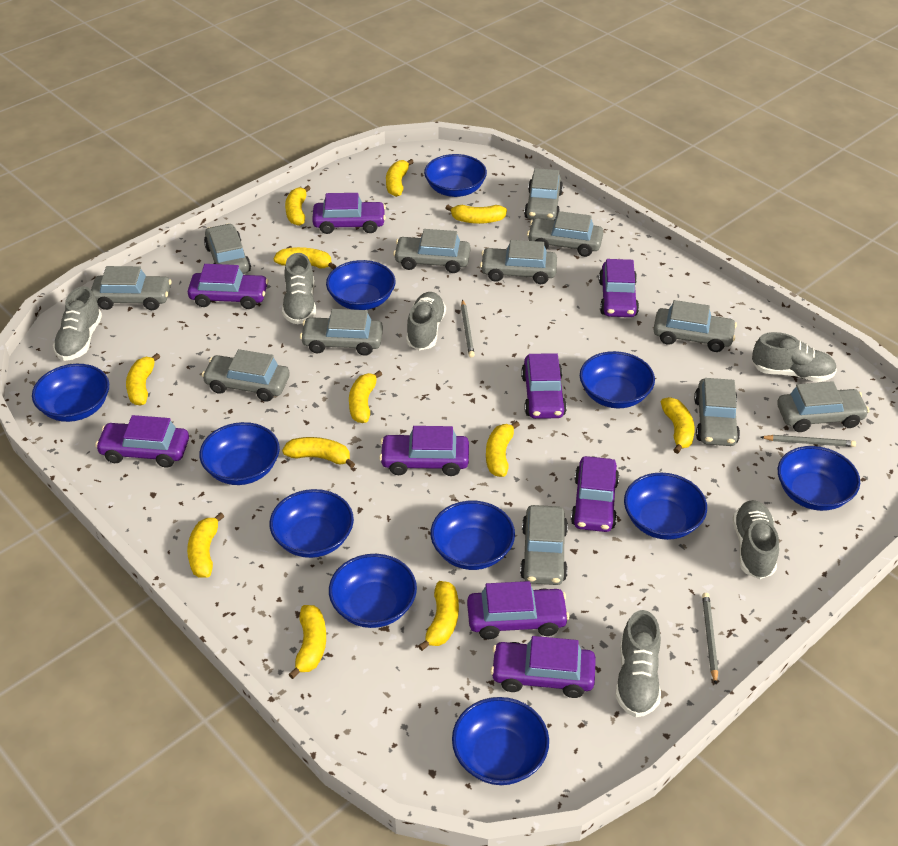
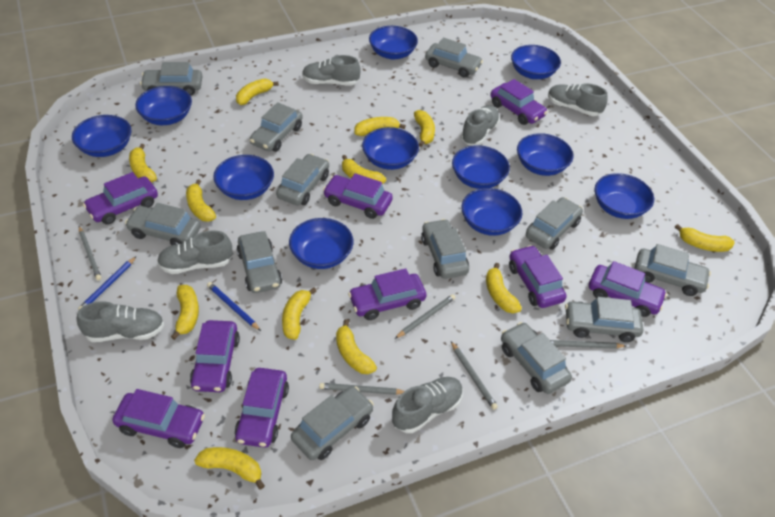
blue pencil: none = 0 -> [78,257,136,310] [207,282,261,331] = 2
grey pencil: [461,299,475,358] [702,593,718,684] [761,435,856,447] = 3 -> [79,226,102,280] [319,383,404,395] [395,294,456,339] [451,341,498,410] [550,340,626,349] = 5

